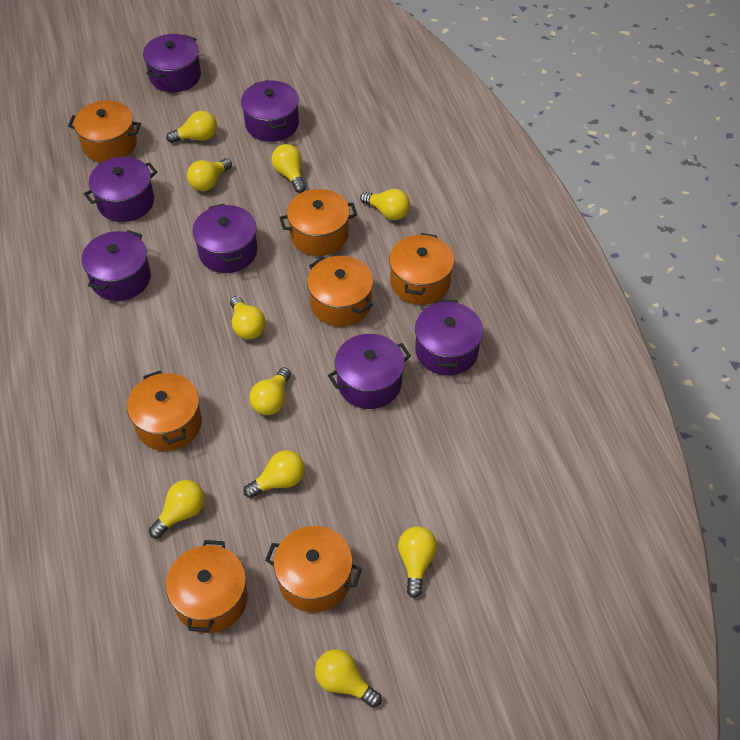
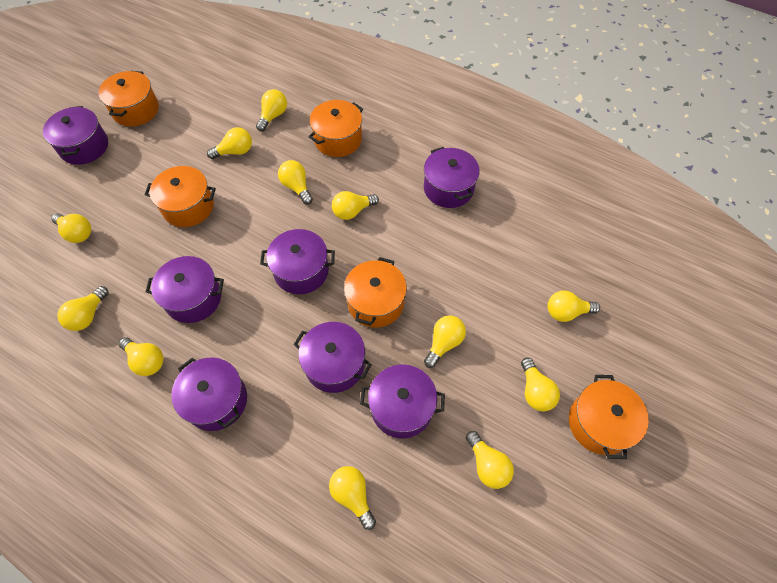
orange pot: [68,100,141,163] [127,371,202,451] [166,540,248,633] [265,526,362,612] [279,189,357,256] [307,256,373,327] [389,233,454,305] = 7 -> [99,71,159,126] [145,166,216,227] [308,100,363,157] [344,257,407,328] [569,375,649,459] = 5
yellow light bulb: [149,480,205,538] [166,111,217,143] [187,158,232,191] [230,296,266,339] [243,450,305,498] [249,367,291,415] [271,144,306,193] [315,649,382,708] [360,189,410,220] [398,526,437,598] = 10 -> [51,213,91,243] [57,286,109,331] [119,337,163,376] [207,127,252,159] [256,89,287,132] [278,160,313,205] [329,466,376,530] [332,191,379,220] [424,315,466,368] [466,431,514,489] [521,358,560,411] [548,291,600,322] = 12

